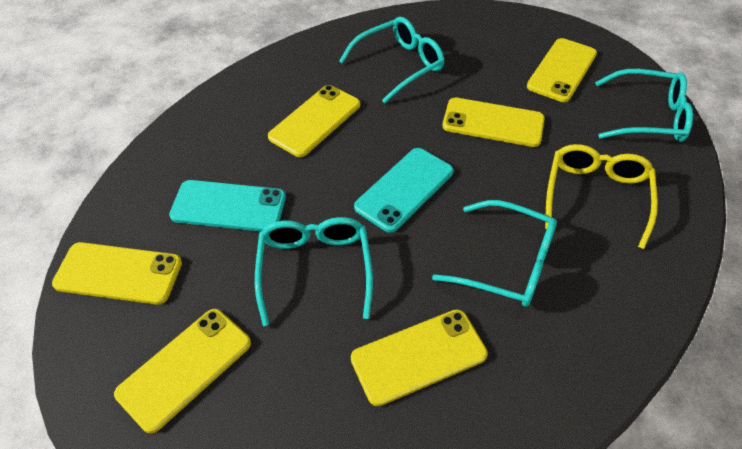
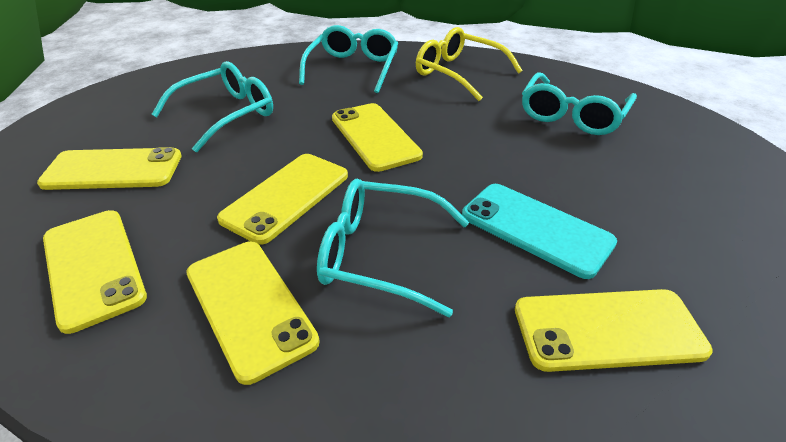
turquoise phone: [169,180,286,232] [354,148,453,233] = 2 -> [462,184,617,279] = 1

